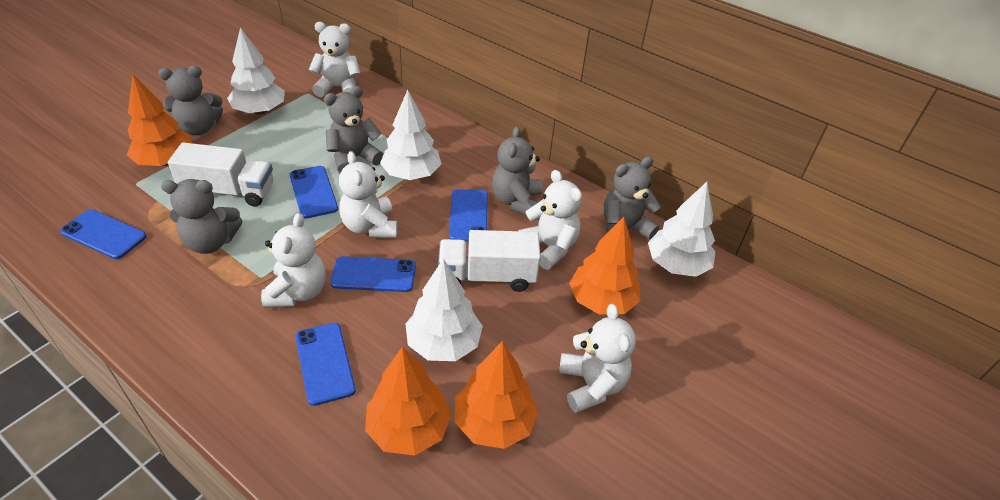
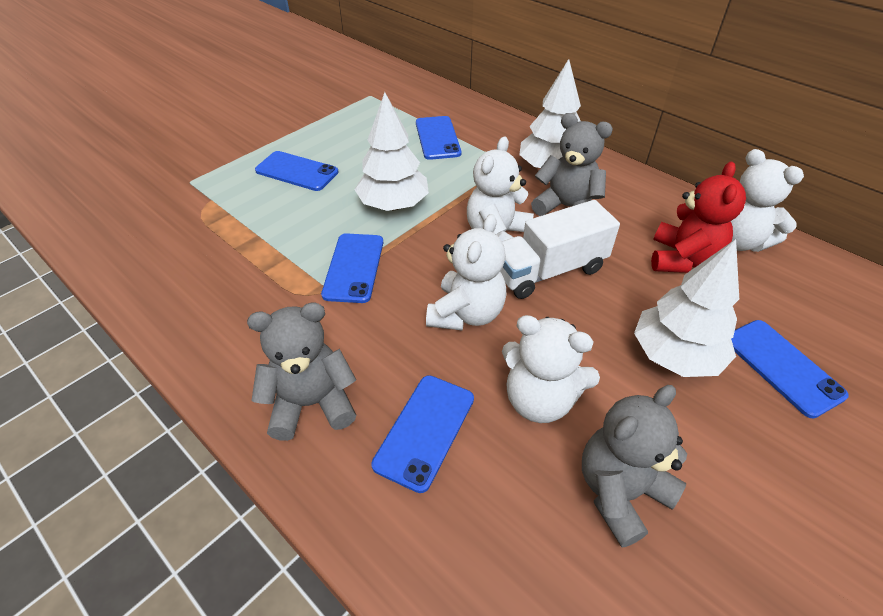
grey teddy bear: [158,66,223,135] [161,179,242,254] [324,86,384,174] [492,126,543,215] [603,156,661,239] = 5 -> [247,302,356,441] [531,113,613,216] [582,385,687,548] = 3
orange tree: [127,75,192,166] [365,347,452,455] [455,341,539,449] [569,217,641,315] = 4 -> none = 0
red teddy bear: none = 0 -> [651,161,746,273] = 1
white teddy bear: [261,213,326,308] [309,22,360,97] [339,151,397,238] [518,170,582,269] [560,304,636,413] = 5 -> [426,214,507,330] [467,136,534,241] [502,315,600,423] [731,149,804,252] = 4
white tree: [227,27,285,115] [380,90,441,180] [405,258,483,361] [648,182,715,277] = 4 -> [355,92,429,211] [519,59,581,168] [634,239,739,377] = 3
white truck: [168,142,273,207] [438,230,541,292] = 2 -> [500,200,620,299] = 1

